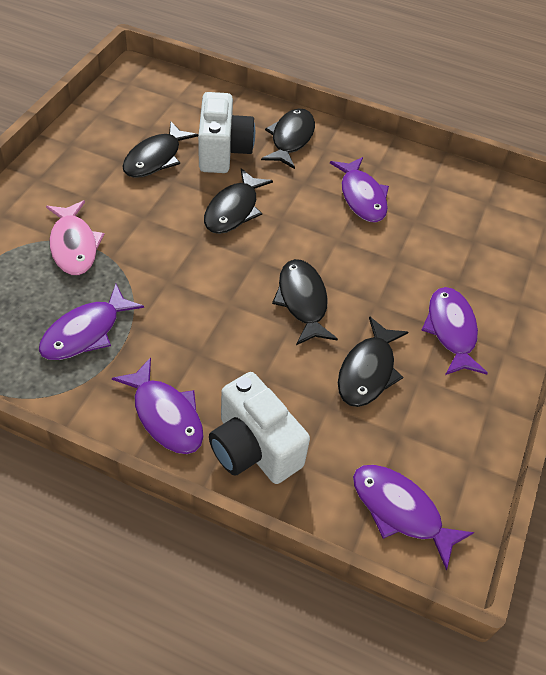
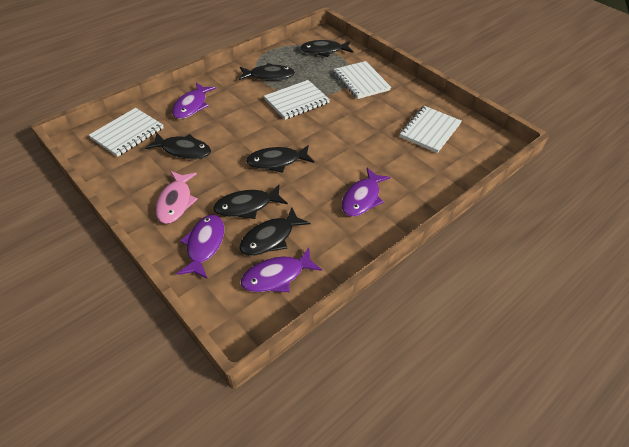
black fish: [122,121,198,178] [204,168,273,234] [261,109,315,169] [272,259,338,345] [338,316,408,407] = 5 -> [145,133,211,159] [213,185,288,219] [239,63,295,81] [239,208,310,256] [246,145,314,173] [300,40,353,57] = 6
purple fish: [39,284,144,360] [112,357,204,454] [330,157,389,222] [353,465,474,570] [421,287,488,375] = 5 -> [172,83,216,119] [177,215,224,279] [240,248,322,292] [342,168,390,217] = 4
white camera: [198,92,255,173] [209,372,310,484] = 2 -> none = 0
white notebook: none = 0 -> [89,108,164,157] [264,80,330,120] [334,61,391,99] [400,106,462,153] = 4

